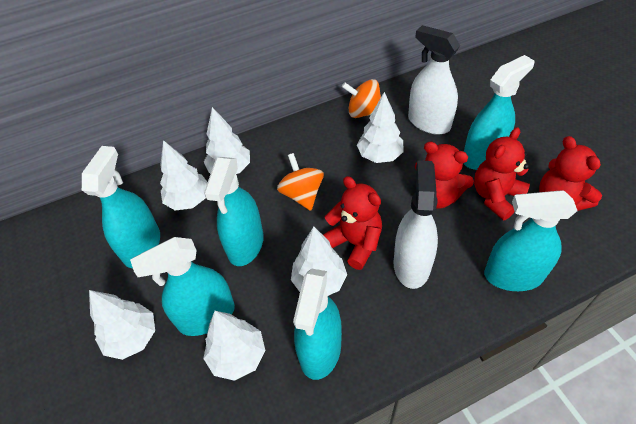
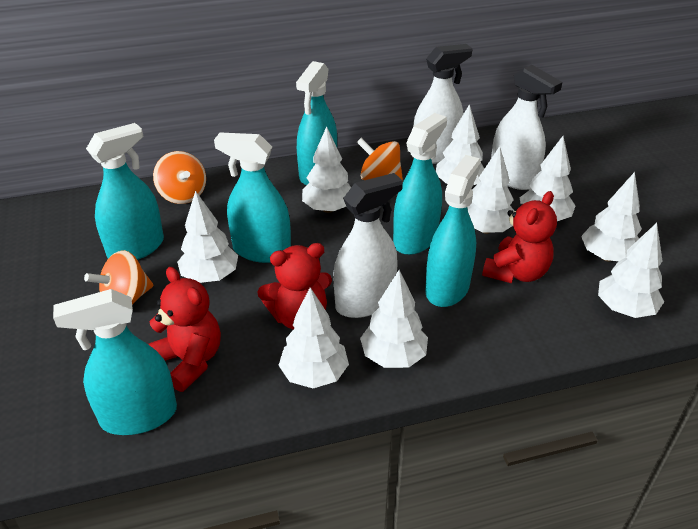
orange spinning top: [277,153,324,211] [342,79,381,118] = 2 -> [84,250,153,305] [153,151,206,204] [357,138,403,180] = 3
red teddy bear: [323,176,382,270] [415,142,474,208] [474,127,530,220] [539,136,602,211] = 4 -> [148,267,221,392] [258,243,332,329] [482,191,557,283] = 3
white spray bottle: [393,160,438,289] [408,25,460,135] = 2 -> [333,173,403,318] [413,44,473,164] [491,65,562,190] = 3
white tree: [89,290,155,360] [160,140,208,210] [203,311,265,381] [204,107,250,174] [291,227,347,296] [357,92,404,163] = 6 -> [177,191,238,283] [278,287,349,388] [302,126,351,213] [360,270,428,368] [436,104,485,185] [467,146,514,234] [520,136,576,221] [581,172,642,261] [598,223,664,318] = 9

